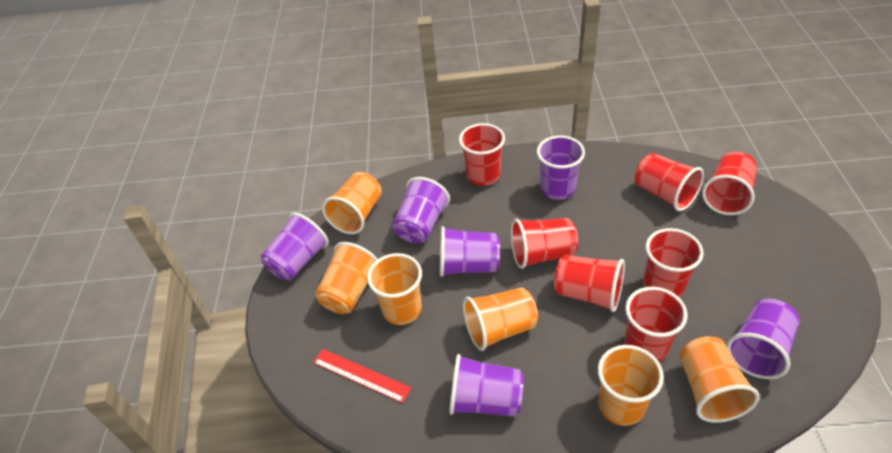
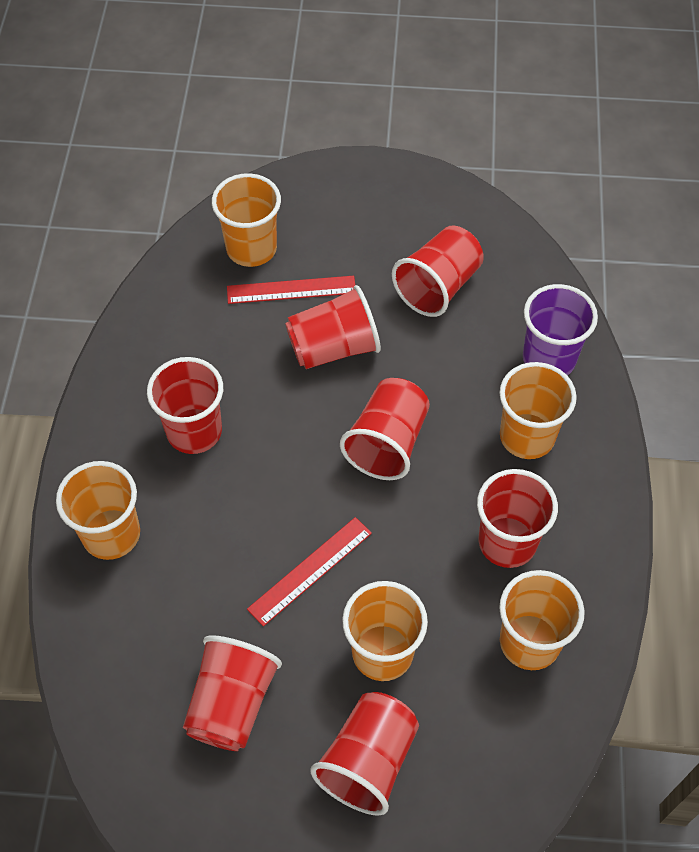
orange cup: [315,242,378,314] [322,172,382,234] [367,253,422,325] [463,287,538,351] [598,345,664,426] [680,336,760,423] = 6 -> [56,461,140,560] [212,173,281,267] [342,581,428,681] [499,362,577,459] [499,570,585,670] = 5
purple cup: [261,213,329,281] [393,177,450,243] [440,226,500,277] [449,354,524,417] [537,135,585,200] [727,299,800,379] = 6 -> [523,284,598,375] = 1
red ruler: [313,349,411,403] = 1 -> [227,276,355,304] [247,517,372,627] = 2

